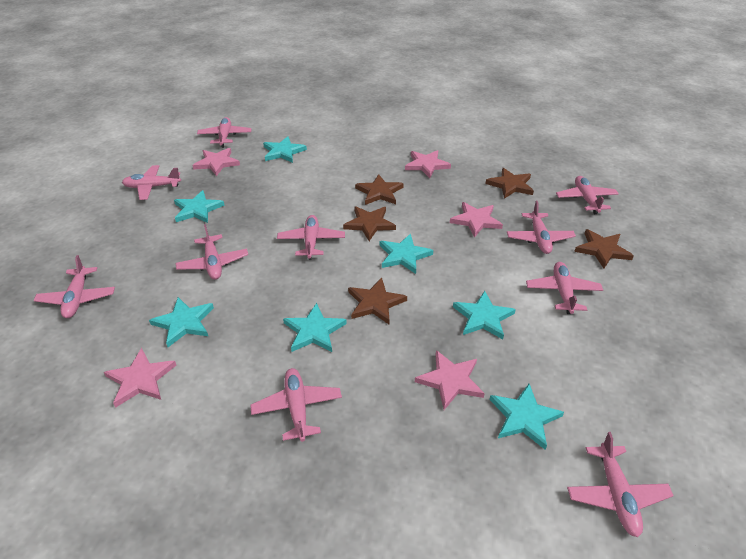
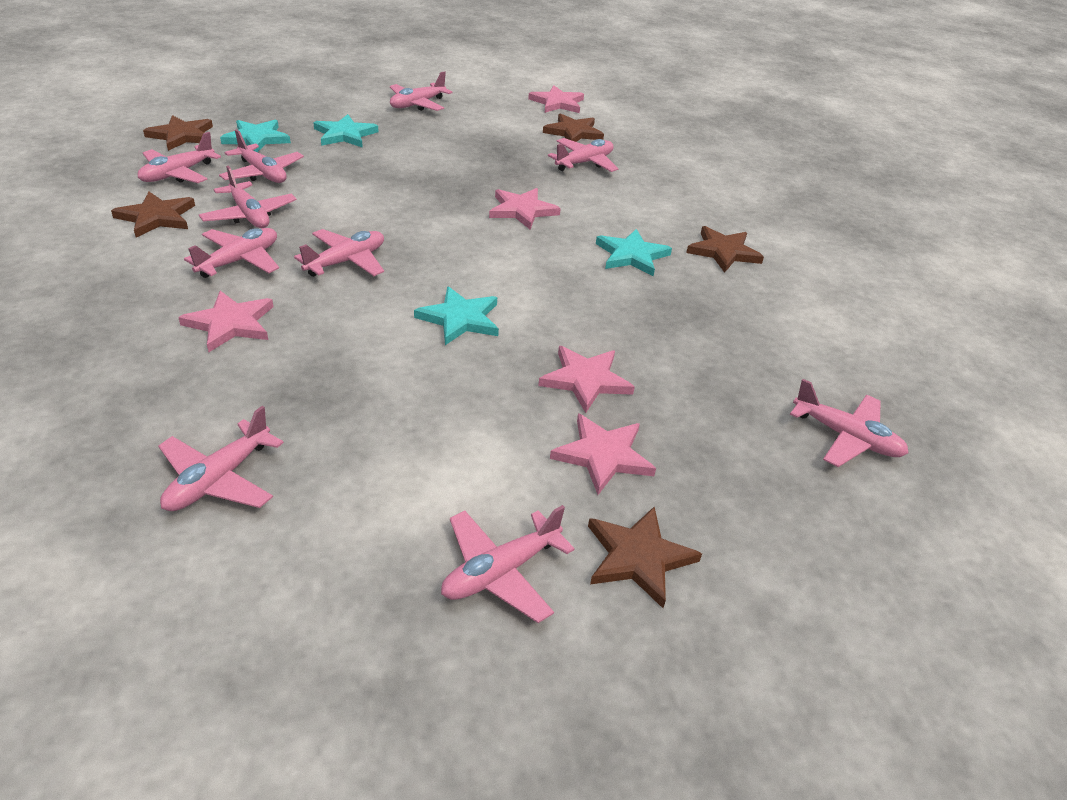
turquoise star: [149,297,214,347] [174,190,225,223] [263,136,307,163] [283,303,347,352] [379,234,433,274] [453,291,516,339] [489,384,564,450] = 7 -> [220,120,291,152] [313,114,378,148] [414,286,499,345] [596,229,672,276] = 4

